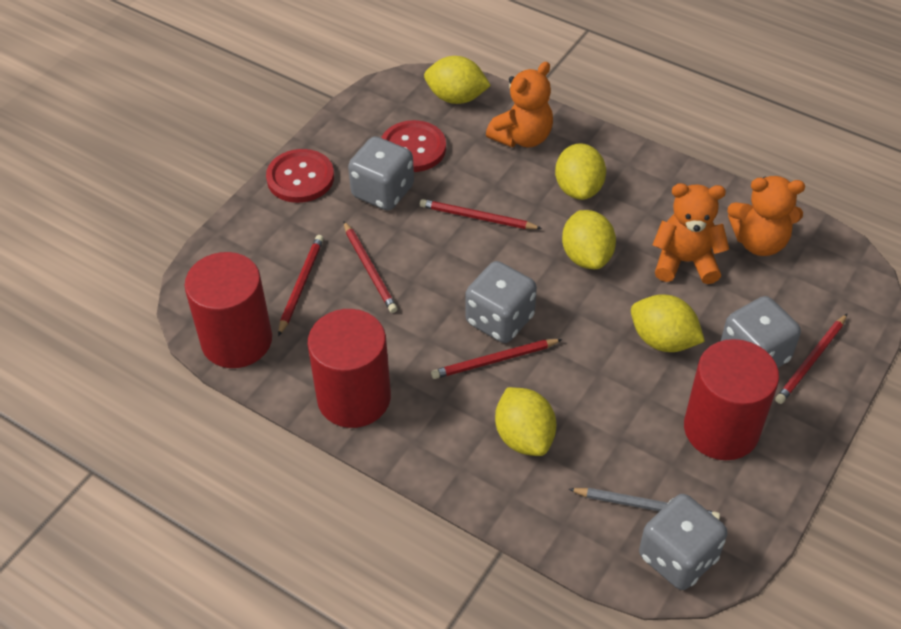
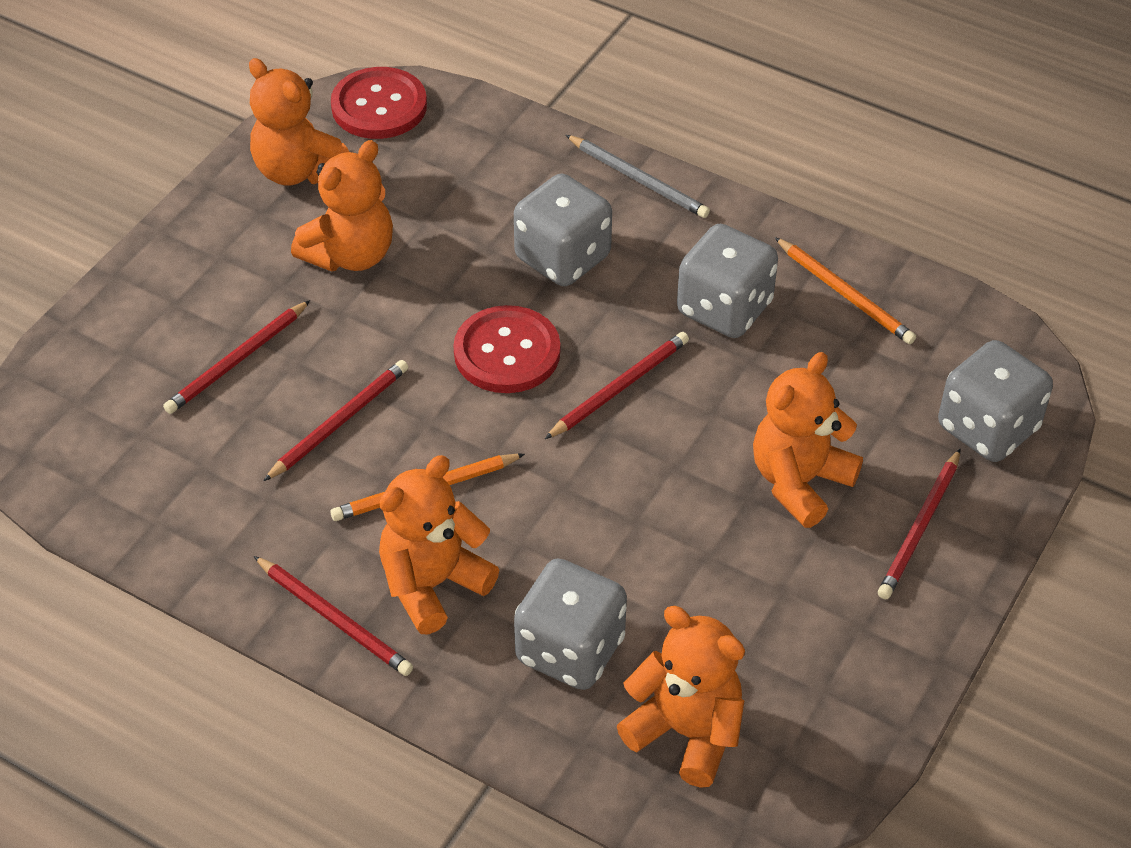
orange pencil: none = 0 -> [330,454,525,521] [775,237,916,344] = 2
orange teddy bear: [486,62,553,147] [652,183,729,284] [727,176,805,256] = 3 -> [249,58,349,185] [291,140,393,271] [379,455,499,634] [617,606,745,788] [753,352,863,528] = 5
red cylinder: [184,252,272,368] [307,309,391,428] [684,339,779,460] = 3 -> none = 0
yellow lemon: [424,56,491,104] [495,387,556,456] [555,143,606,200] [562,210,616,269] [631,294,705,352] = 5 -> none = 0

